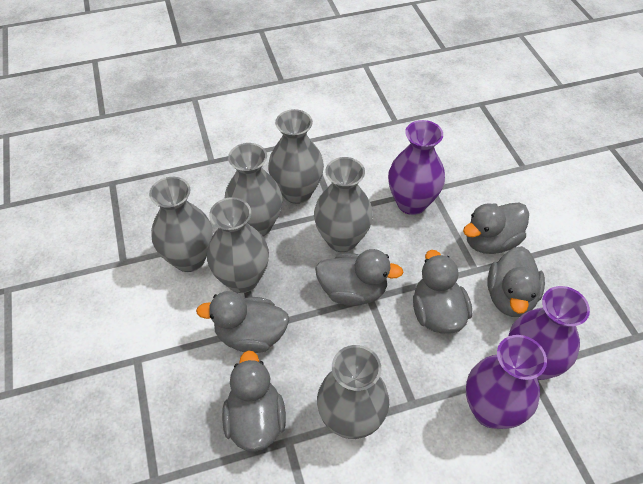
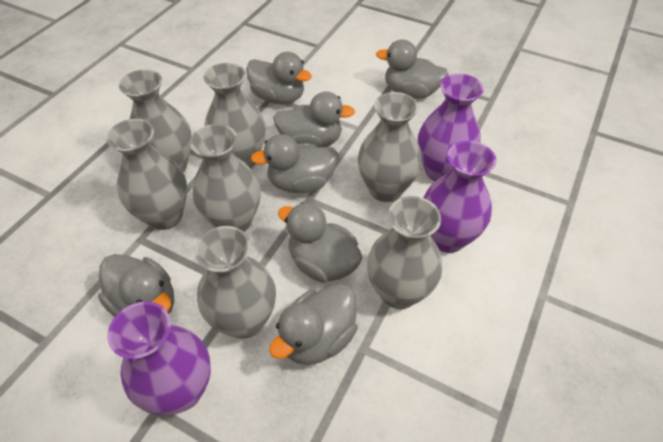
grey duck: [196,291,289,353] [222,350,286,452] [315,249,403,305] [413,250,472,334] [463,203,529,254] [487,246,545,317] = 6 -> [98,254,174,317] [246,52,312,104] [251,134,339,193] [269,284,358,365] [273,91,355,147] [278,202,362,283] [376,40,448,99] = 7
grey vase: [149,177,213,272] [207,197,269,293] [224,143,283,236] [268,109,324,204] [314,157,373,252] [317,345,389,439] = 6 -> [106,119,187,230] [119,69,192,172] [190,124,261,232] [195,226,276,339] [203,63,266,168] [358,92,422,202] [367,196,442,309] = 7

